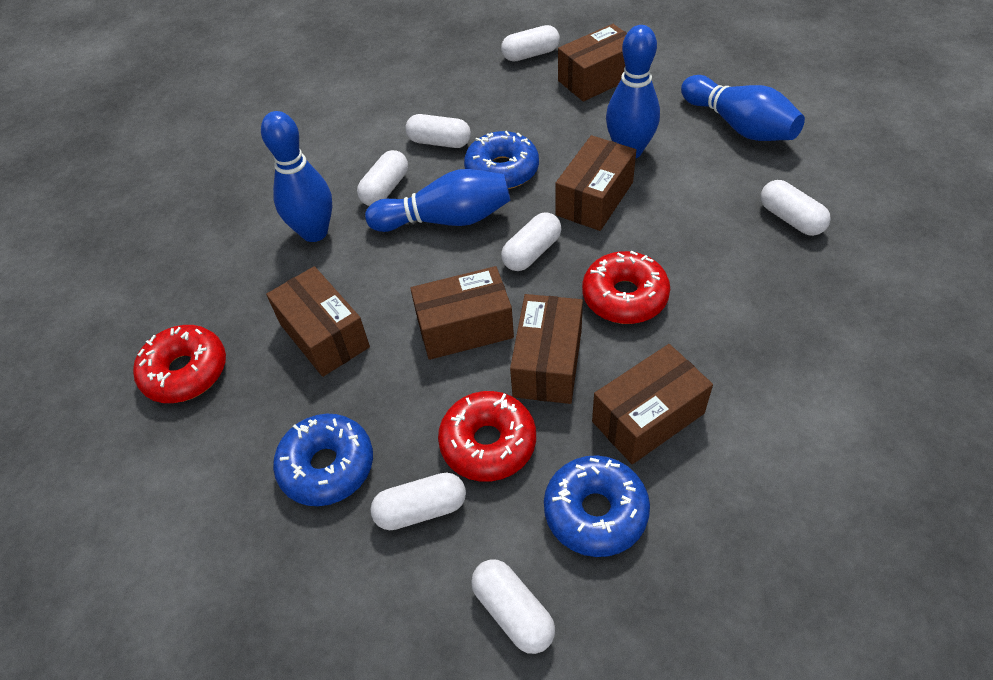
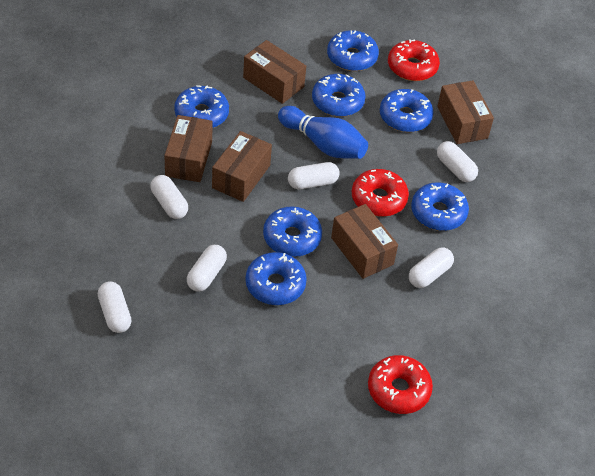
blue bowling pin: [261,111,332,242] [365,169,510,232] [606,25,660,158] [681,75,805,141] = 4 -> [278,106,368,159] = 1
blue donut: [273,414,373,506] [464,131,539,189] [544,455,650,557] = 3 -> [174,85,229,128] [245,252,307,305] [263,206,322,257] [312,74,366,117] [327,30,379,71] [380,89,434,132] [411,182,469,231] = 7
brown box: [266,266,370,377] [410,266,514,360] [510,294,583,404] [555,135,636,231] [558,24,627,101] [592,344,713,464] = 6 -> [164,115,213,182] [212,131,272,202] [243,40,306,104] [331,204,398,279] [437,80,494,144] = 5
white capsule: [357,150,408,206] [371,472,466,530] [405,114,471,148] [471,560,555,654] [501,25,560,62] [501,212,562,271] [760,180,831,236] = 7 -> [98,281,132,333] [151,175,188,219] [187,245,227,291] [288,162,340,189] [409,247,454,288] [437,141,478,182] = 6

